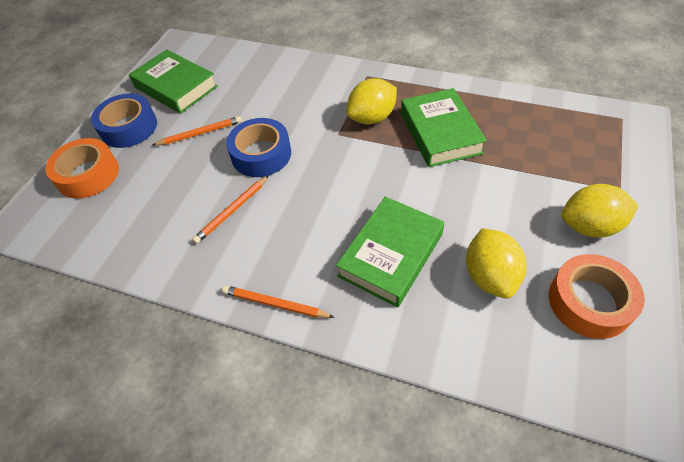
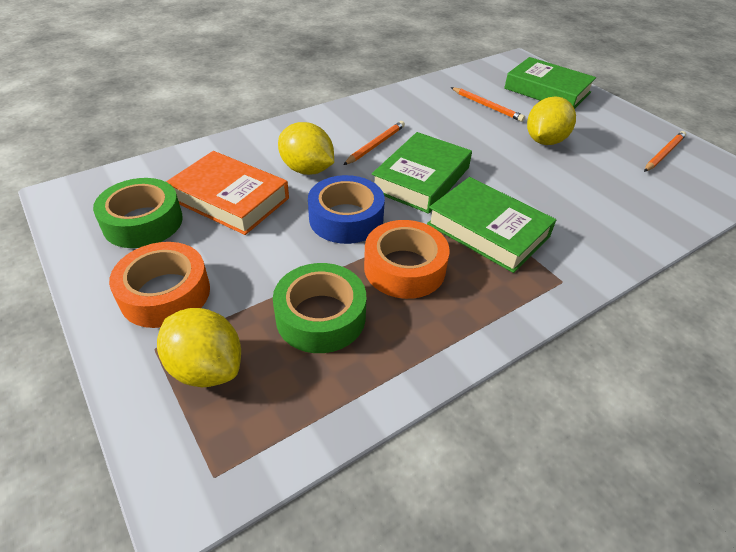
blue tape: [91,93,157,148] [226,118,291,177] = 2 -> [308,175,385,244] = 1
green tape: none = 0 -> [93,178,183,248] [273,263,366,353] = 2
orange book: none = 0 -> [166,151,289,235] = 1

